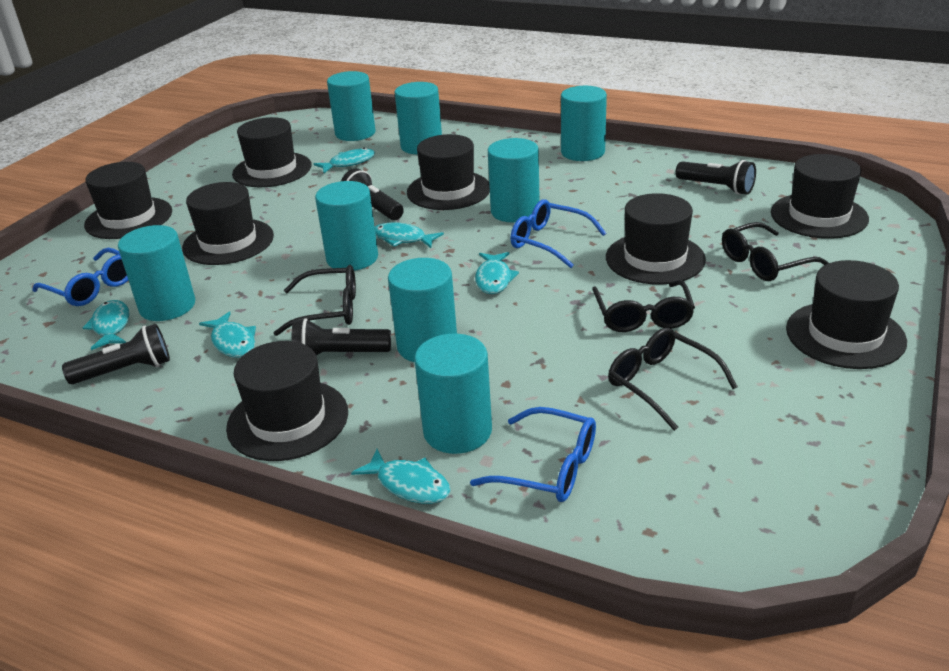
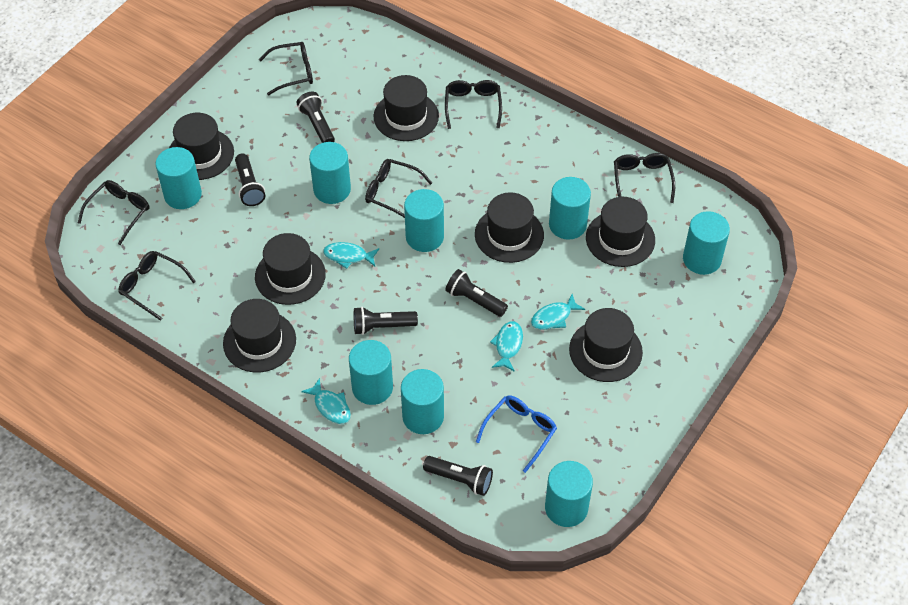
black flashlight: [62,324,170,384] [291,318,391,356] [341,168,404,220] [676,160,756,195] = 4 -> [235,153,265,206] [297,92,335,143] [354,307,418,335] [423,456,493,496] [445,269,508,317] = 5
black glasses: [274,265,356,336] [592,280,695,332] [608,328,738,431] [722,222,829,281] = 4 -> [78,180,149,245] [118,251,196,321] [259,42,313,95] [365,159,432,218] [445,80,502,129] [614,153,675,203] = 6
black hat: [84,162,172,239] [182,182,274,265] [226,341,348,461] [232,117,311,187] [407,134,490,210] [606,193,706,285] [771,154,869,239] [786,260,907,369] = 8 -> [169,113,234,180] [223,299,296,372] [255,233,326,305] [374,75,439,141] [475,192,544,263] [569,308,643,382] [586,197,655,267] = 7
blue glasses: [32,248,128,306] [470,407,596,502] [510,199,606,268] = 3 -> [476,395,557,473] = 1
turquoise fish: [83,300,130,350] [199,311,256,358] [314,148,375,173] [351,449,451,504] [375,222,444,248] [475,252,519,294] = 6 -> [301,378,351,424] [323,242,379,269] [490,321,523,372] [531,294,585,330] = 4

